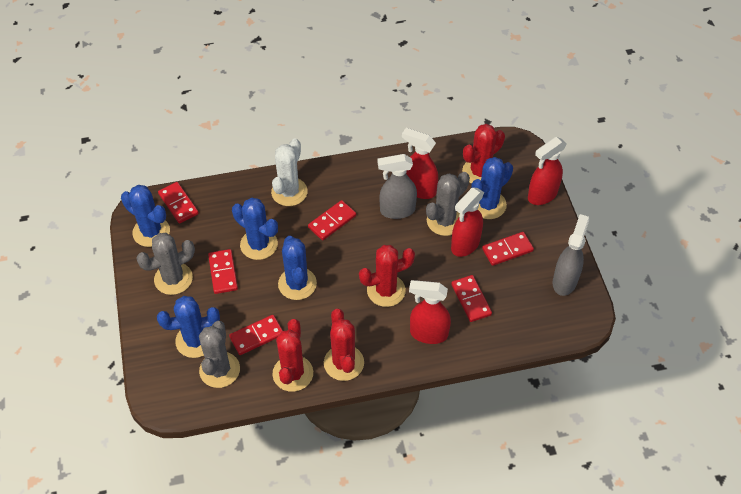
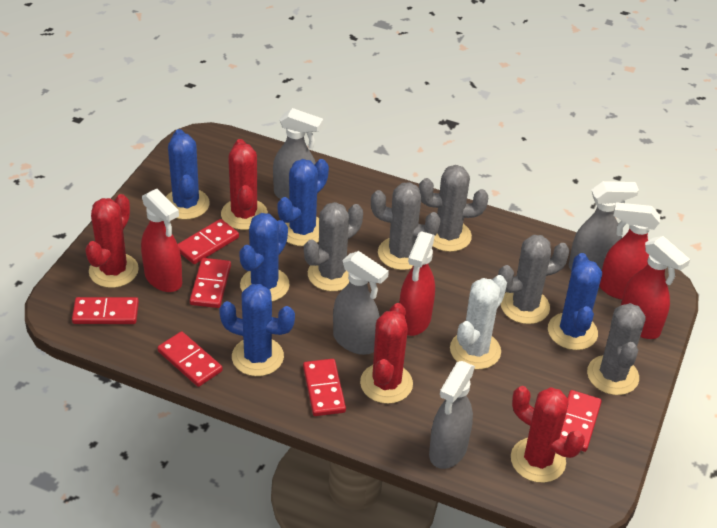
grey cactus: [136,233,195,295] [199,321,240,388] [426,172,470,236] = 3 -> [304,202,363,291] [371,182,441,270] [419,165,488,252] [498,235,570,324] [587,303,646,395] = 5
grey spray bottle: [377,154,417,219] [553,214,590,296] = 2 -> [273,108,323,199] [333,251,389,355] [429,361,475,469] [569,181,639,271] = 4

